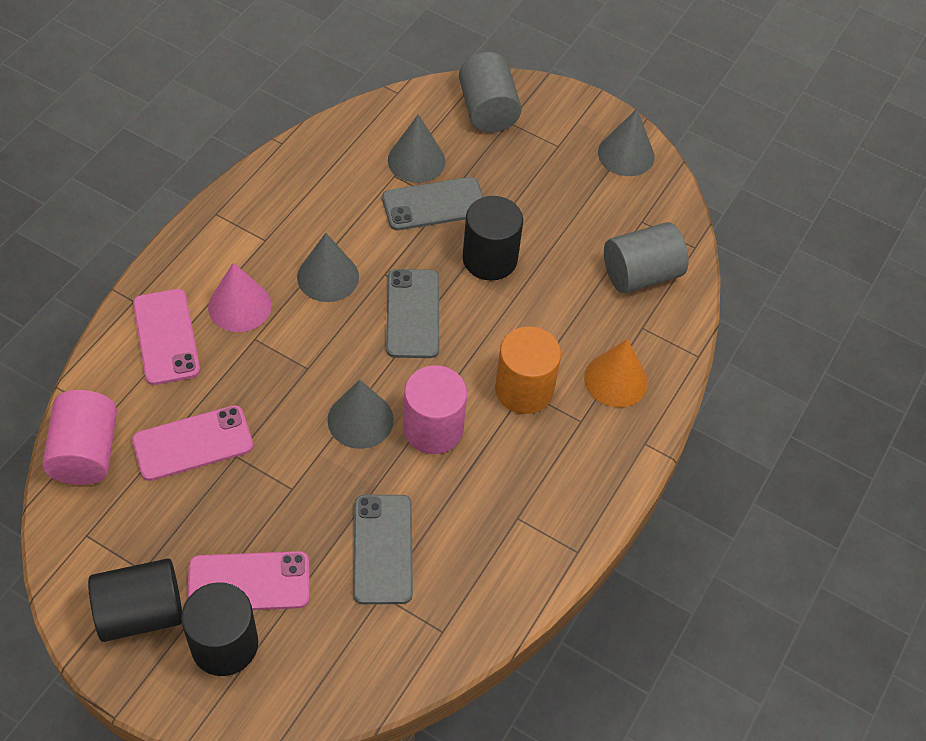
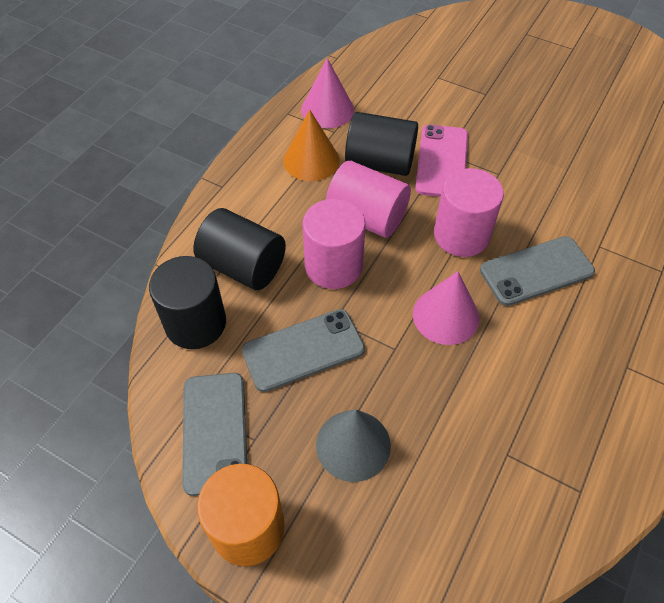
grey cone: [297,233,359,302] [327,380,394,449] [388,114,445,183] [598,109,655,176] = 4 -> [316,409,391,482] = 1
grey cylinder: [459,52,522,133] [604,222,689,293] = 2 -> none = 0
pink cone: [208,262,272,332] = 1 -> [301,58,354,128] [413,271,479,345] = 2
pink cylinder: [42,390,117,485] [403,365,467,454] = 2 -> [303,199,365,289] [326,161,411,238] [434,168,504,257] = 3
pink phone: [132,405,253,481] [133,289,200,385] [187,551,310,610] = 3 -> [415,125,468,197] = 1

